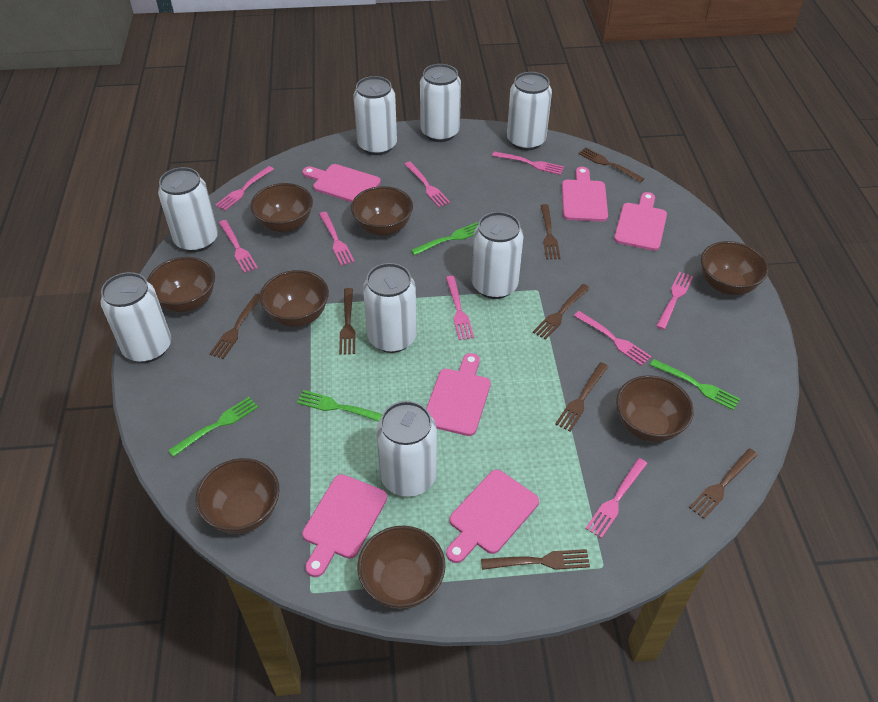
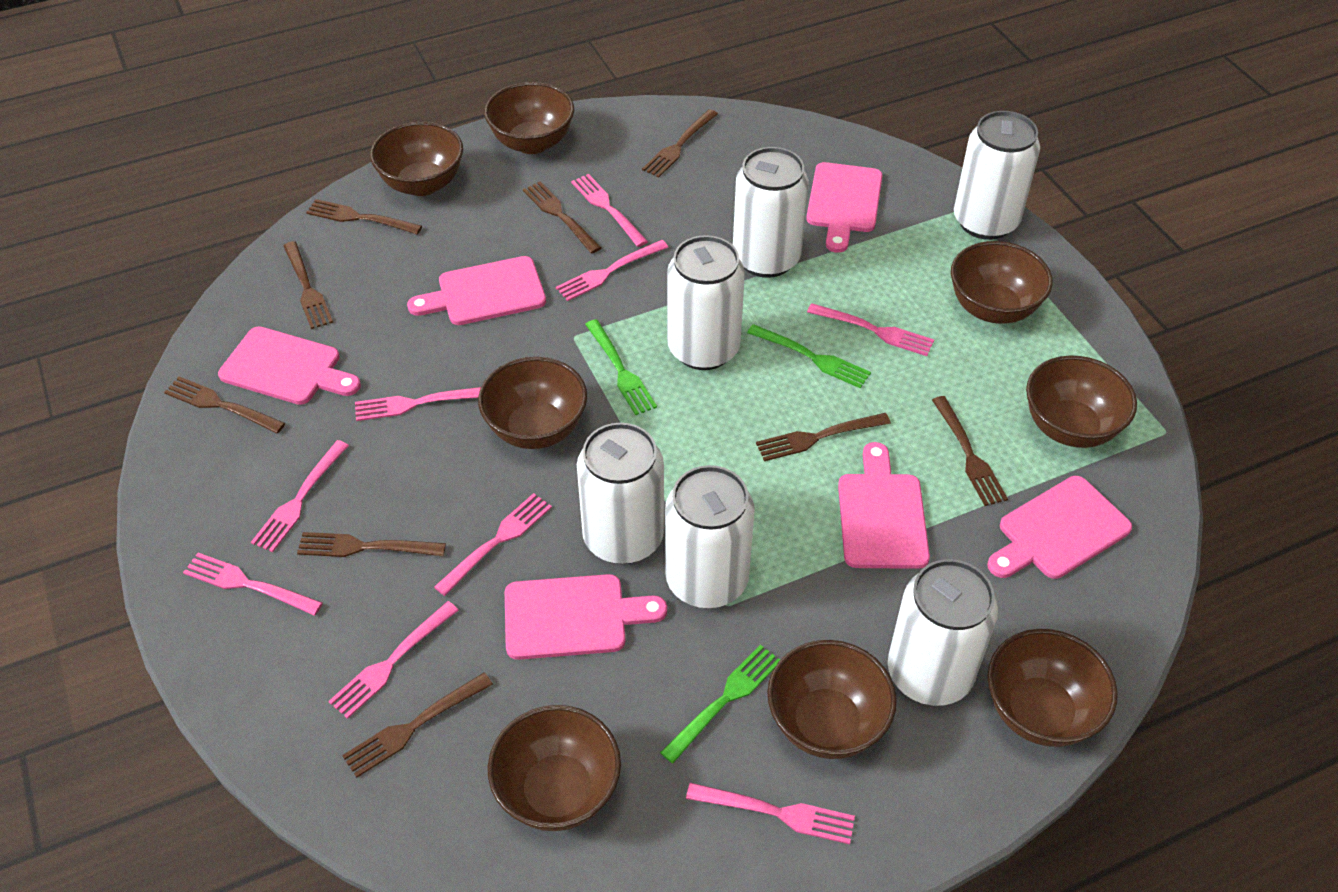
brown fork: [210,294,260,359] [339,288,356,355] [481,549,590,570] [533,284,590,340] [540,204,560,259] [555,362,608,432] [578,148,644,183] [689,448,758,519] = 8 -> [164,376,285,433] [283,241,333,329] [297,532,446,557] [306,199,422,234] [342,672,493,778] [523,182,601,254] [642,109,718,177] [756,413,891,461] [932,396,1008,506] = 9
green fork: [168,397,258,457] [297,390,382,422] [411,222,478,255] [650,359,740,410] = 4 -> [585,319,657,415] [660,645,780,763] [747,324,871,388] = 3
white can: [100,272,171,363] [158,167,218,252] [353,76,397,155] [363,263,417,353] [376,401,437,497] [420,64,461,142] [472,212,523,299] [507,72,552,151] = 8 -> [577,423,664,564] [665,465,755,608] [667,235,745,370] [733,147,809,278] [888,559,998,706] [954,111,1040,240] = 6

